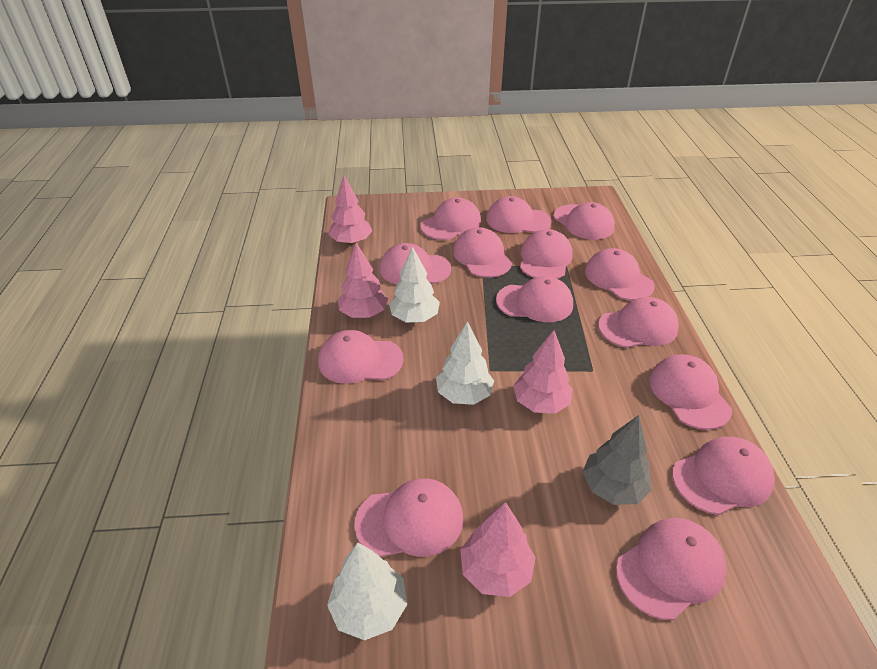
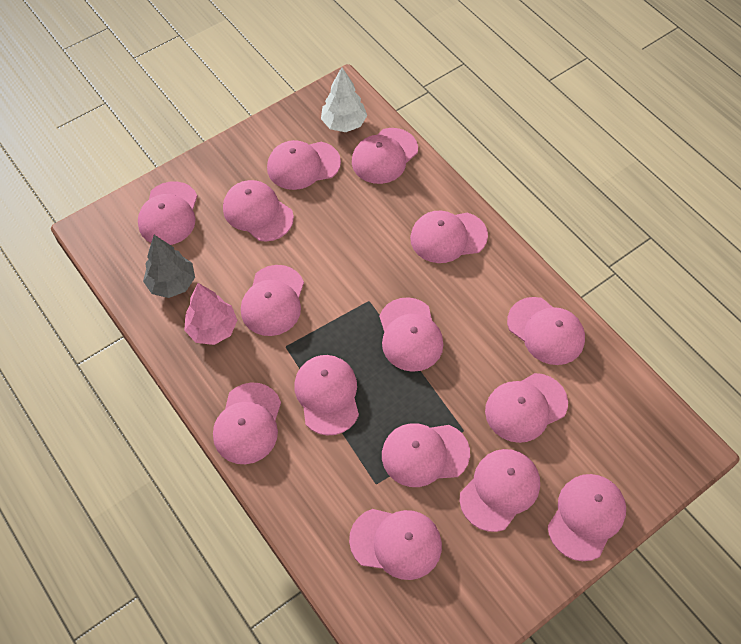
pink cap: [318,330,404,384] [354,478,463,557] [380,243,451,284] [421,197,481,240] [453,227,512,278] [486,196,551,233] [496,276,573,322] [520,229,573,279] [554,202,615,240] [585,248,655,300] [598,297,679,348] [616,518,726,620] [649,354,732,430] [672,437,775,515] = 14 -> [138,181,197,245] [213,383,281,464] [223,180,294,242] [241,265,304,336] [267,140,341,190] [294,355,359,435] [349,509,442,580] [352,128,418,184] [379,297,443,372] [382,423,470,487] [410,211,488,263] [460,449,540,532] [485,373,568,443] [507,297,585,365] [548,474,626,561] = 15
pink tree: [328,175,372,245] [338,243,388,318] [460,502,536,597] [513,330,573,414] = 4 -> [184,283,237,345] = 1
white tree: [327,543,407,640] [389,246,440,323] [436,321,494,405] = 3 -> [321,67,367,132] = 1

